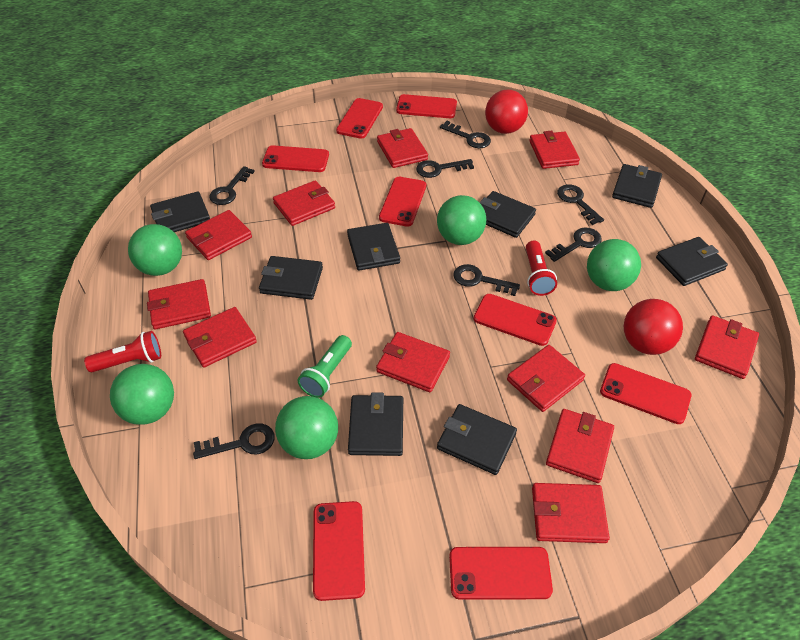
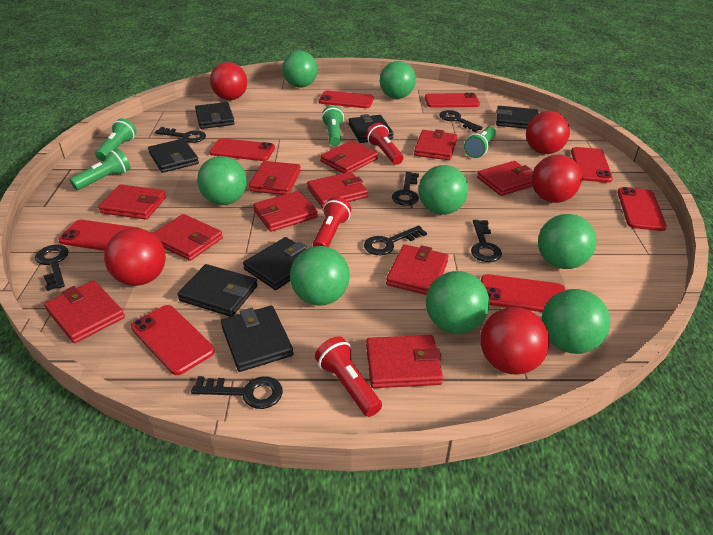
black wallet: [150,191,210,232] [259,256,323,300] [347,223,400,271] [348,392,403,456] [437,404,517,475] [480,191,536,238] [612,164,662,208] [656,237,728,286] = 8 -> [148,139,199,173] [177,264,258,317] [195,102,235,129] [221,306,293,372] [243,237,307,290] [349,114,394,143] [496,106,539,129] = 7
green ball: [110,364,174,425] [128,224,182,276] [275,396,338,459] [437,195,486,245] [587,239,641,291] = 5 -> [197,156,247,205] [282,51,318,88] [290,246,350,305] [380,61,416,99] [419,165,468,215] [426,271,489,334] [538,214,596,269] [542,289,610,354] = 8
green flashlight: [298,335,352,398] = 1 -> [70,149,130,190] [95,118,136,161] [322,105,344,146] [464,126,496,158] = 4
red ball: [485,90,528,134] [624,299,683,355] = 2 -> [104,228,166,286] [210,62,247,100] [480,307,550,374] [526,111,570,154] [532,154,582,203] = 5
red flashlight: [84,331,161,372] [526,240,557,296] = 2 -> [313,197,351,247] [315,337,382,417] [366,123,403,165] = 3

